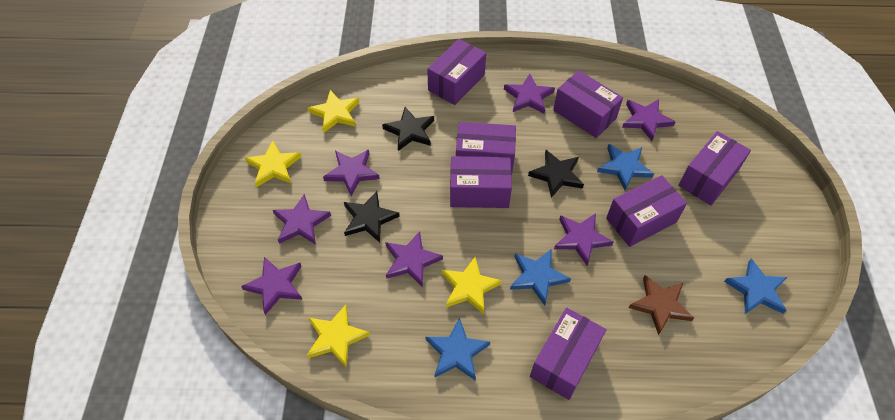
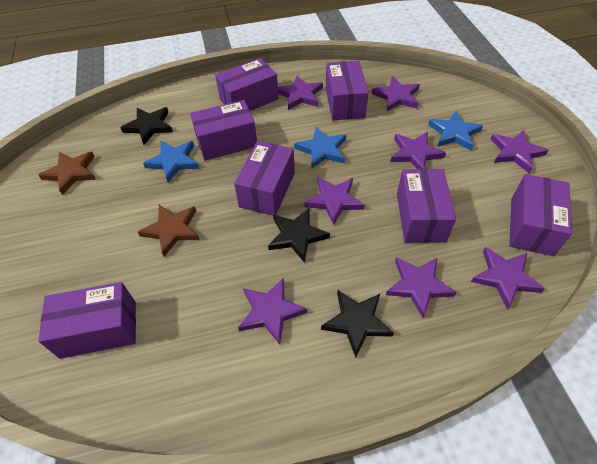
blue star: [426,317,490,381] [510,249,571,306] [597,144,654,190] [724,258,787,314] = 4 -> [143,141,199,183] [294,127,346,169] [428,111,483,151] = 3
brown star: [629,275,694,335] = 1 -> [38,151,96,195] [138,205,200,257] = 2
purple star: [241,257,302,315] [273,194,331,245] [323,149,380,196] [385,231,443,287] [504,73,555,114] [554,213,614,265] [622,99,676,141] = 7 -> [238,278,307,345] [278,75,323,110] [305,177,365,225] [372,76,420,111] [386,257,456,318] [391,132,446,169] [471,247,545,309] [490,130,549,173] = 8
yellow star: [245,140,301,187] [307,305,370,367] [308,90,359,133] [441,256,502,314] = 4 -> none = 0

